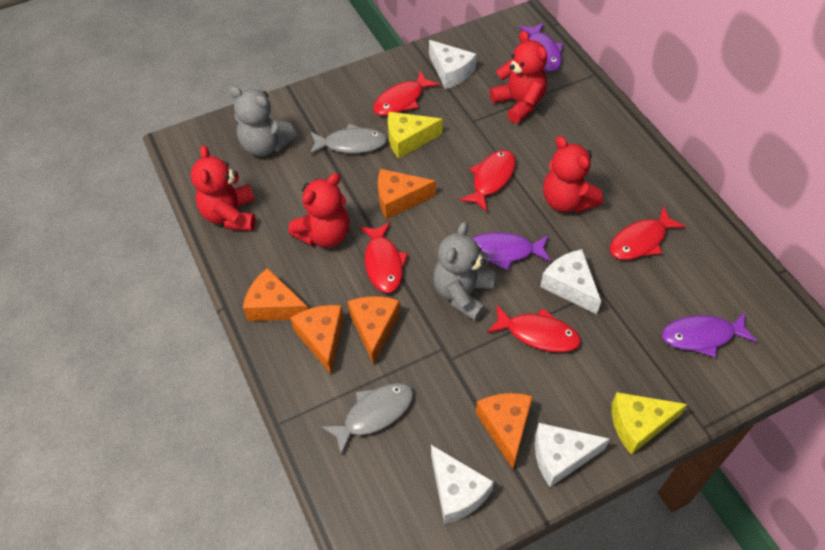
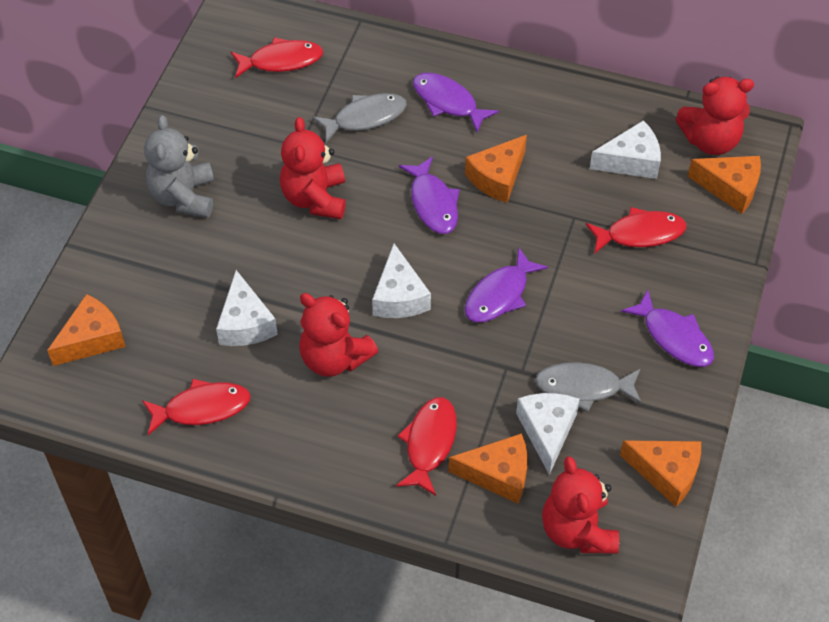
grey teddy bear: [229,86,297,156] [433,222,495,321] = 2 -> [144,115,214,218] = 1
purple fish: [472,232,551,270] [519,22,563,71] [662,312,757,358] = 3 -> [399,156,460,234] [413,72,499,133] [465,248,548,323] [621,290,714,367] = 4
red fish: [360,222,408,293] [373,70,440,116] [459,150,516,212] [487,305,581,352] [610,207,686,260] = 5 -> [142,379,251,435] [231,37,323,78] [396,397,457,496] [586,207,686,254] = 4
yellow cheese: [388,112,443,159] [611,392,688,455] = 2 -> none = 0

